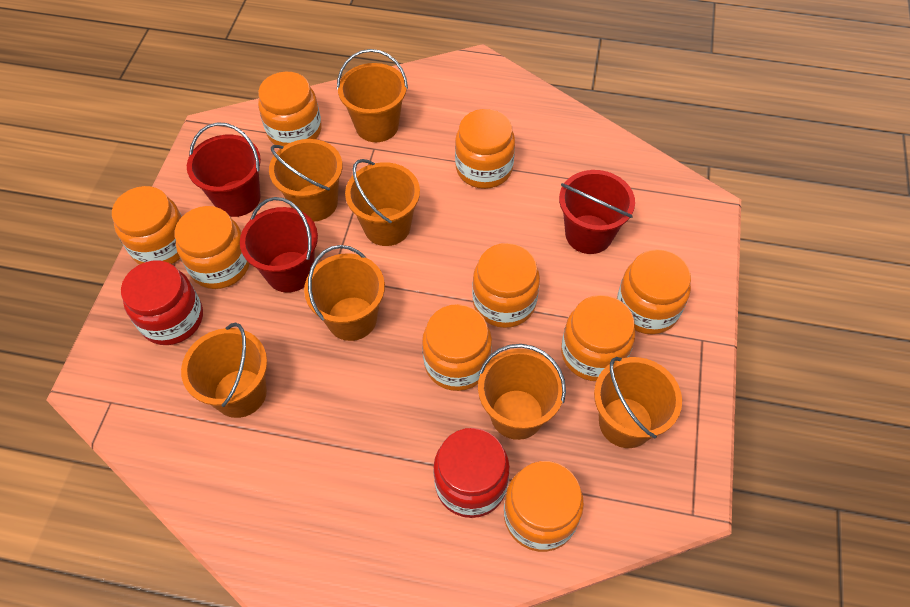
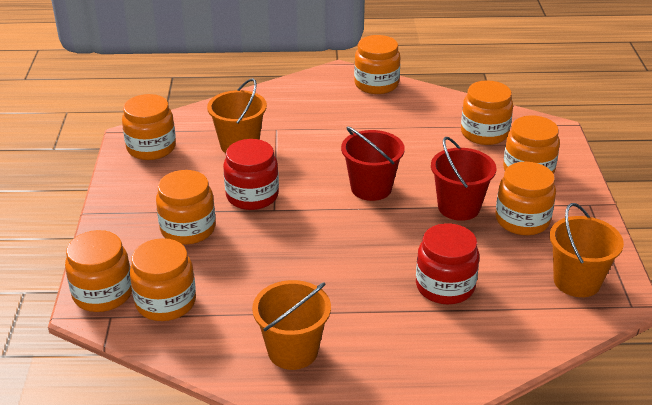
orange bucket: [181,323,267,418] [269,139,342,222] [304,245,385,341] [337,49,408,142] [345,159,420,246] [478,344,566,440] [594,357,682,448] = 7 -> [207,78,267,153] [252,280,331,370] [550,203,624,297] = 3
orange jar: [112,186,182,265] [175,206,250,289] [258,71,322,146] [422,304,492,391] [455,109,515,189] [472,243,540,328] [504,461,584,552] [561,295,635,381] [617,249,691,334] = 9 -> [65,230,132,312] [122,94,176,160] [130,238,196,321] [156,170,216,245] [354,35,400,94] [461,80,513,145] [495,162,556,235] [503,115,560,174] = 8
red bucket: [187,122,261,217] [240,197,318,293] [559,170,635,254] = 3 -> [341,126,405,201] [431,137,496,221] = 2

